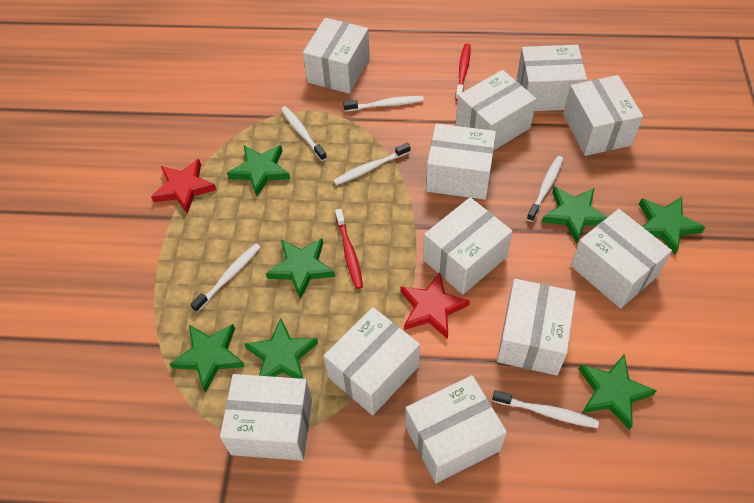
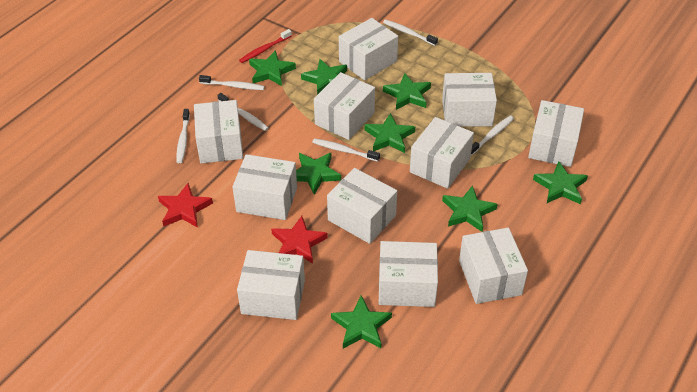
green star: [170,324,245,393] [227,145,290,196] [245,318,318,379] [266,239,335,299] [542,186,607,244] [579,354,657,430] [639,197,705,255] = 7 -> [249,50,296,86] [296,153,341,195] [301,59,347,95] [331,295,392,349] [364,113,415,153] [383,73,431,110] [442,185,498,232] [533,161,588,204] = 8
red toothbrush: [335,209,363,289] [455,43,470,101] = 2 -> [239,29,292,63] = 1

